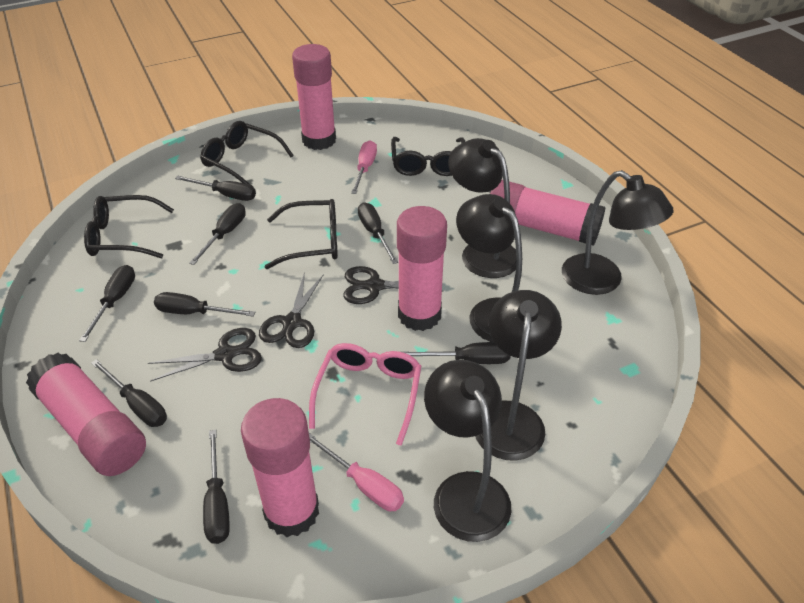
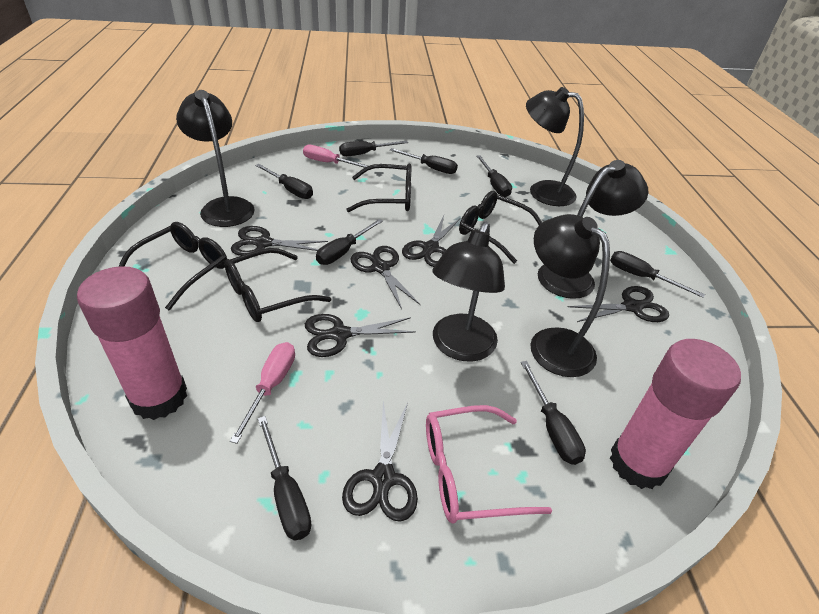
black scissors: [148,328,262,381] [259,272,324,348] [343,266,443,304] = 3 -> [231,226,328,256] [305,314,416,357] [342,401,418,522] [350,246,420,309] [402,216,460,267] [568,286,669,322] = 6
pink glue stick: [26,353,146,476] [241,398,319,537] [292,44,336,150] [397,206,447,331] [490,180,606,246] = 5 -> [77,266,187,420] [610,339,741,489] = 2

